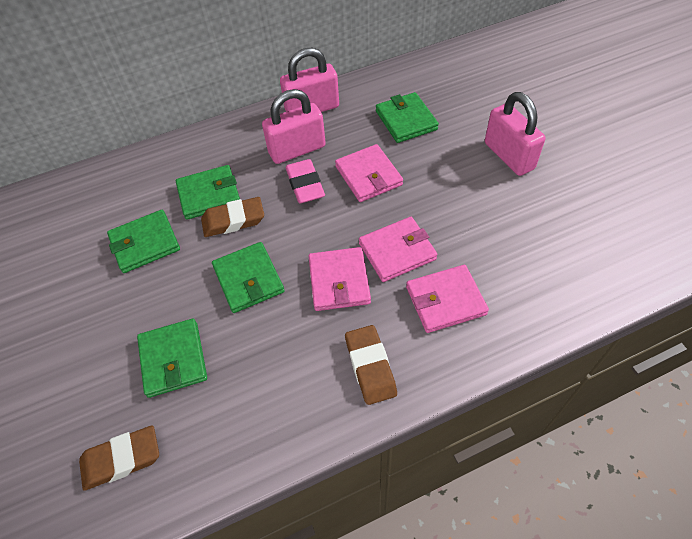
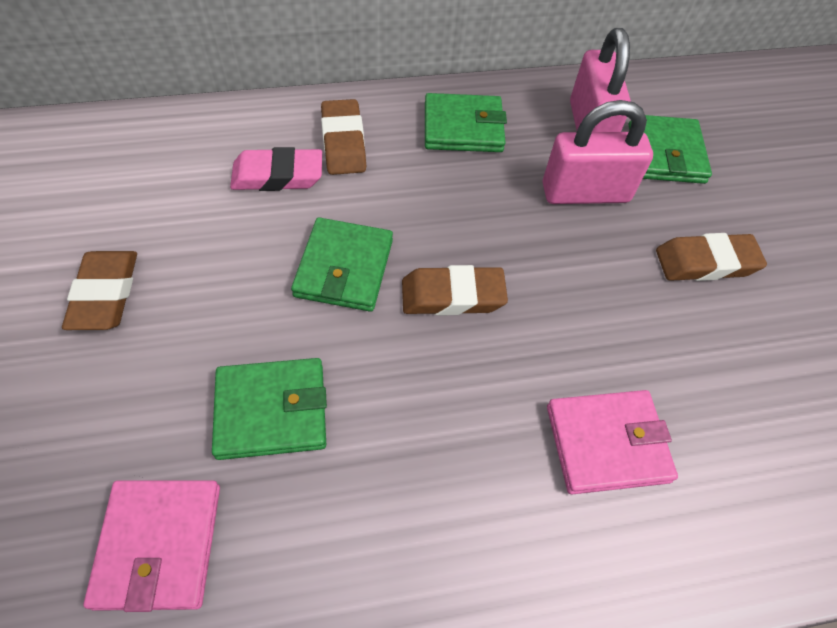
brown eraser: [79,425,159,491] [201,197,264,237] [345,325,397,405] = 3 -> [62,251,137,330] [321,99,366,175] [402,265,508,316] [656,233,767,281] = 4
green wallet: [107,210,180,273] [137,318,207,398] [176,165,240,220] [212,242,285,313] [376,92,439,143] = 5 -> [212,358,327,460] [291,217,393,312] [425,93,507,152] [629,115,712,184] = 4
pink padlock: [262,89,326,164] [280,48,339,112] [485,92,545,176] = 3 -> [543,100,653,204] [570,28,631,132] = 2
pink wallet: [309,247,371,311] [335,144,403,202] [359,217,437,282] [406,265,489,333] = 4 -> [84,480,220,612] [547,390,678,495] = 2

